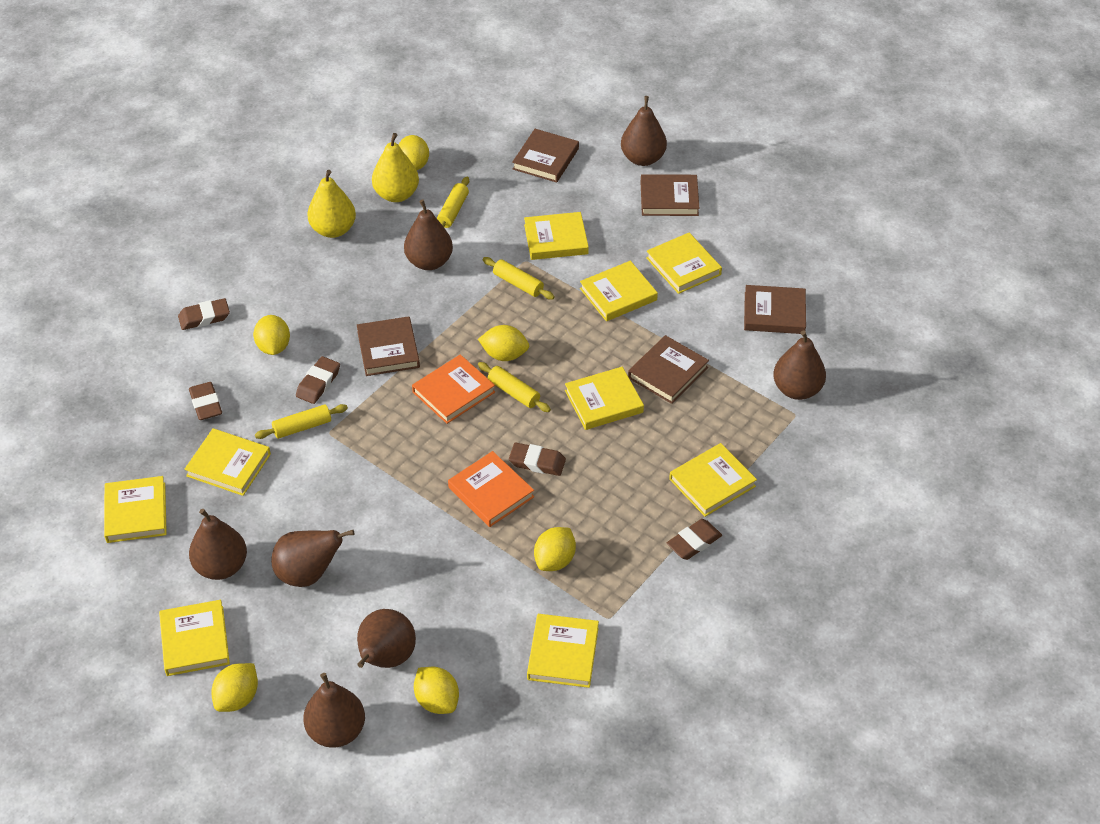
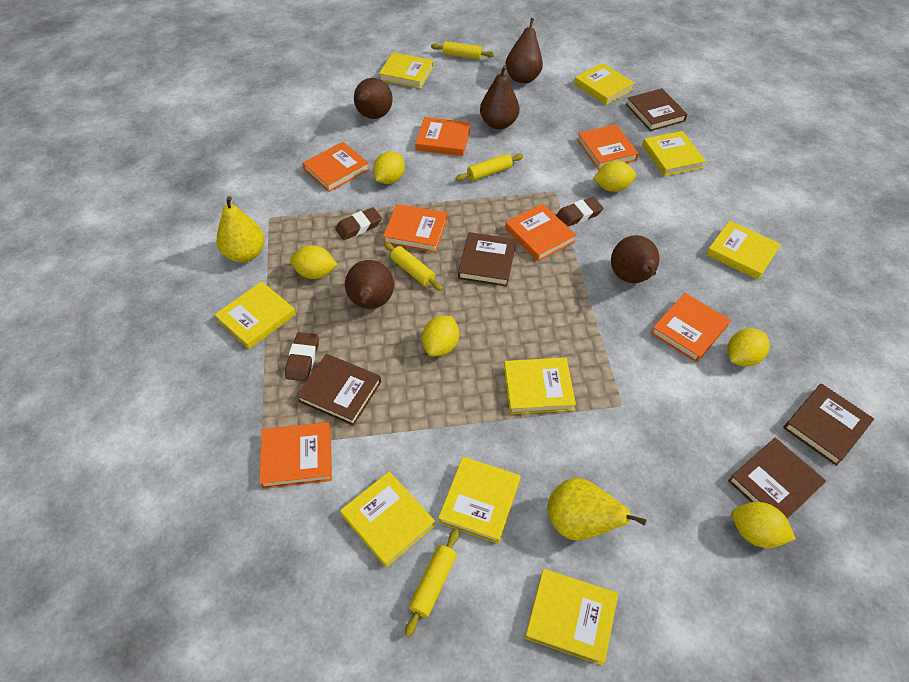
brown eraser: [178,298,230,330] [189,382,222,420] [296,356,340,404] [509,443,566,476] [667,519,722,560] = 5 -> [285,332,319,381] [335,207,382,240] [556,197,603,226] = 3
brown pear: [189,509,247,580] [271,530,354,587] [303,673,365,748] [357,609,416,668] [404,199,453,270] [621,96,667,166] [773,330,826,400] = 7 -> [345,260,394,309] [354,78,393,119] [480,65,520,130] [506,18,543,83] [611,235,660,283] = 5
orange book: [412,354,495,424] [448,451,534,527] = 2 -> [259,422,332,489] [302,142,370,192] [383,204,448,252] [415,117,471,156] [505,204,577,261] [577,124,639,170] [651,293,731,363] = 7

